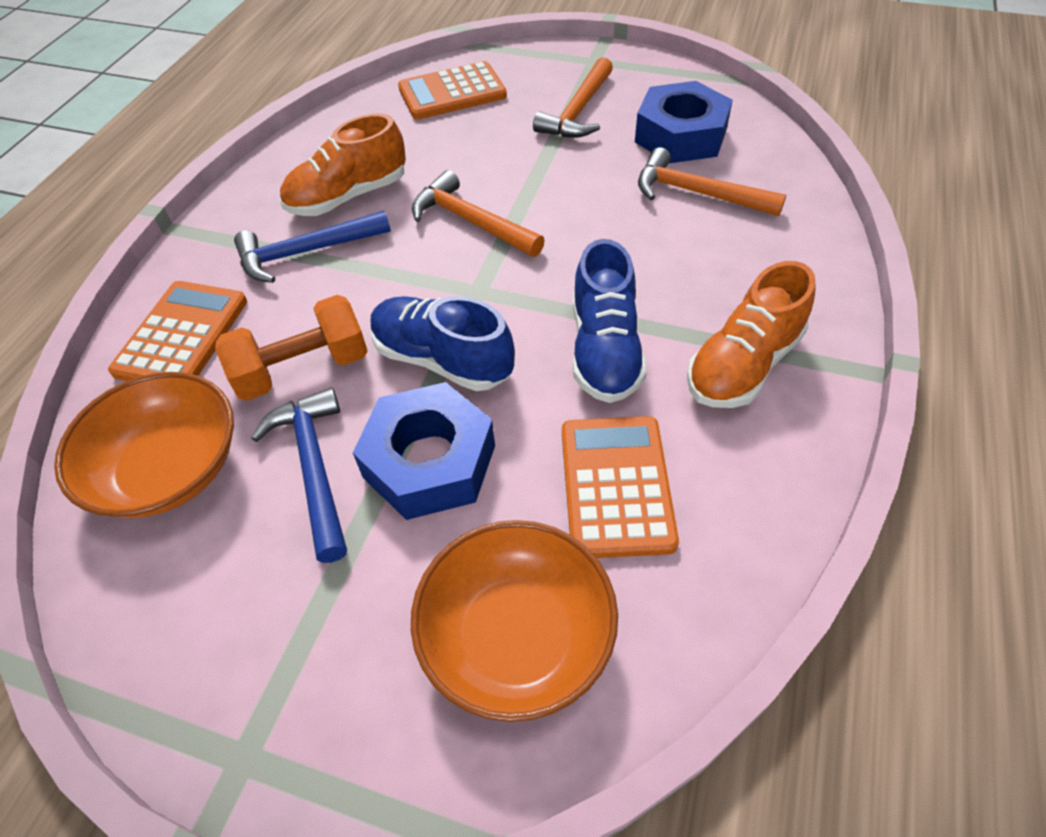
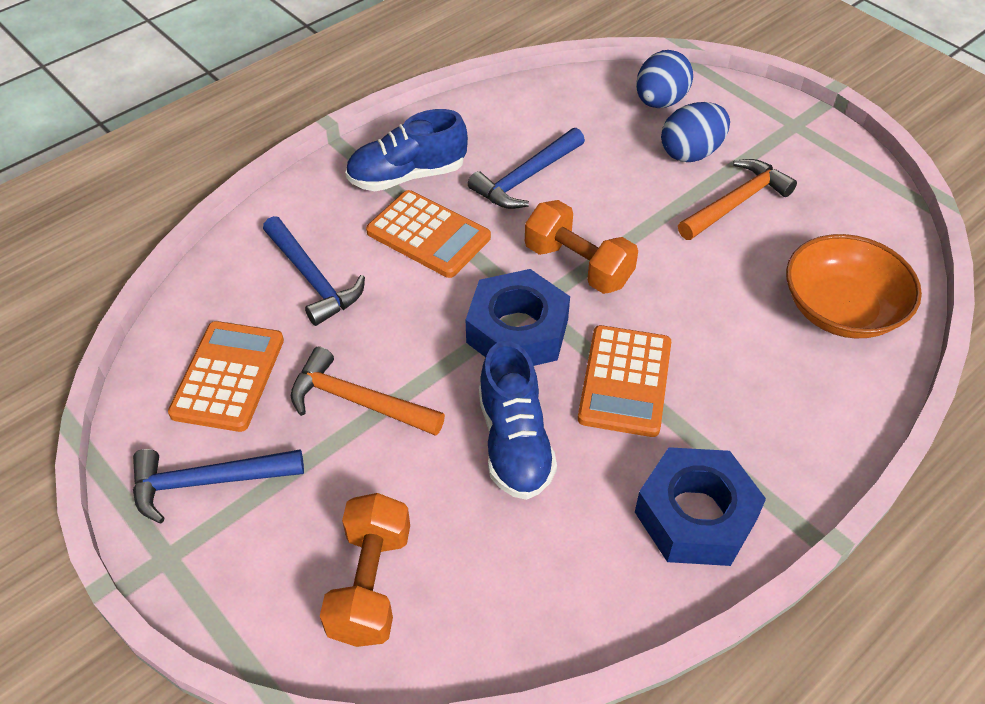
blue egg: none = 0 -> [636,50,693,108] [661,102,730,162] = 2
blue hammer: [234,211,391,283] [251,388,347,563] = 2 -> [133,449,304,523] [263,216,365,326] [468,128,585,209] = 3
orange bowl: [54,372,234,518] [411,520,618,722] = 2 -> [786,234,922,339] = 1
orange dumbbell: [215,295,368,401] = 1 -> [320,493,410,647] [525,200,638,294] = 2
orange hammer: [412,170,545,257] [533,57,613,138] [638,147,786,216] = 3 -> [291,347,445,436] [678,159,797,240] = 2
orange shoe: [280,113,406,216] [687,261,816,408] = 2 -> none = 0

